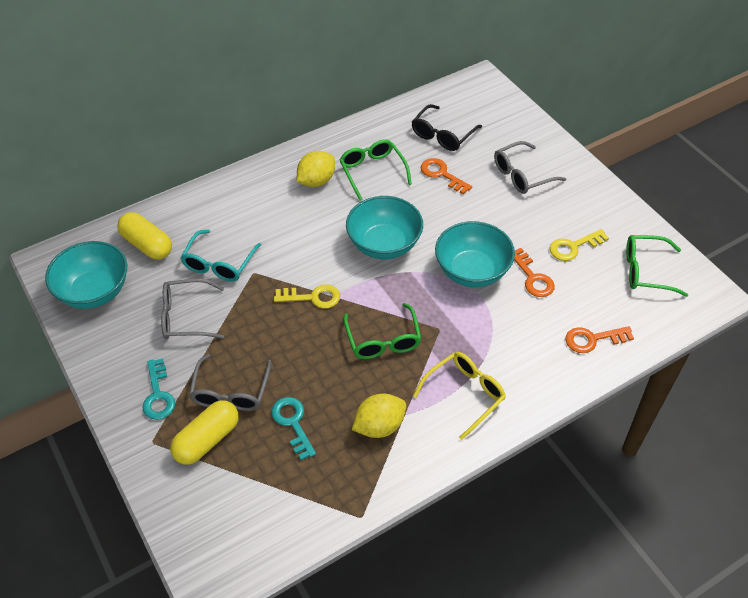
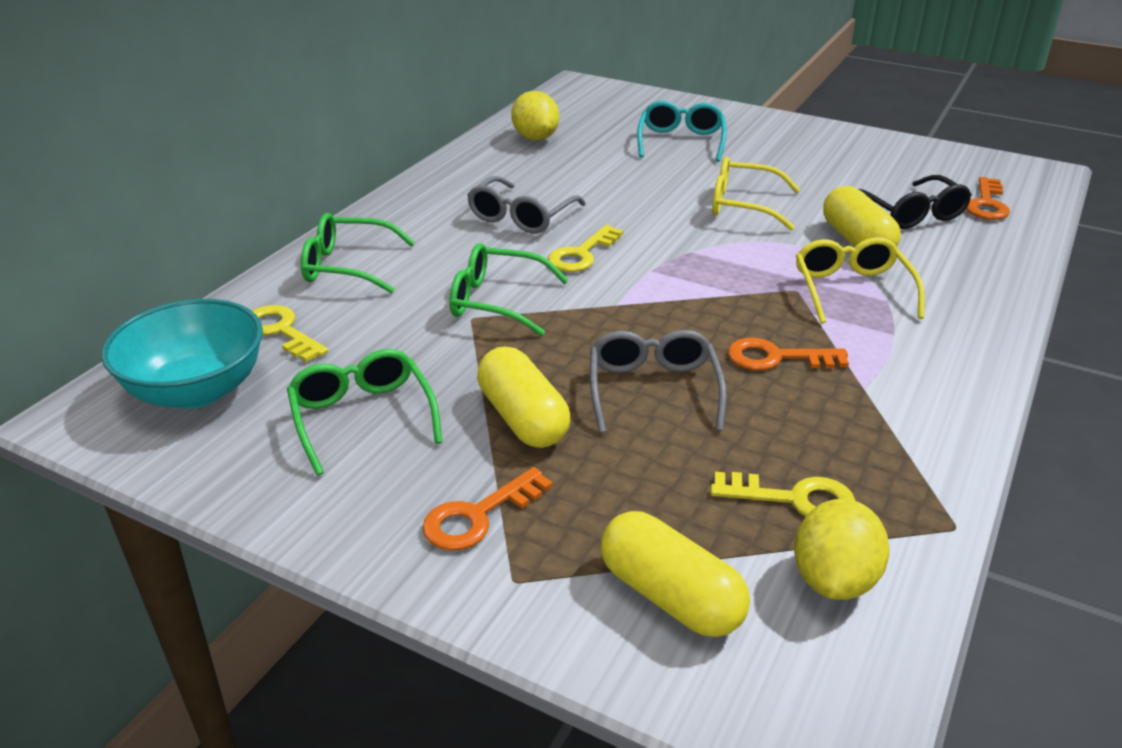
grey glasses: [161,278,224,339] [189,354,271,411] [494,141,566,194] = 3 -> [467,176,586,234] [590,330,727,433] = 2
turquoise bowl: [45,241,127,309] [346,196,423,259] [435,221,515,287] = 3 -> [101,299,263,409] = 1
turquoise key: [142,358,175,420] [271,397,316,460] = 2 -> none = 0
yellow capsule: [117,212,172,260] [170,400,239,465] = 2 -> [477,346,570,448] [601,511,750,637] [823,186,901,247] = 3
yellow glasses: [413,352,506,440] = 1 -> [712,157,800,230] [796,237,925,323] = 2
yellow key: [274,284,340,309] [550,229,609,261] = 2 -> [252,305,328,362] [548,225,623,272] [711,472,856,517] = 3

